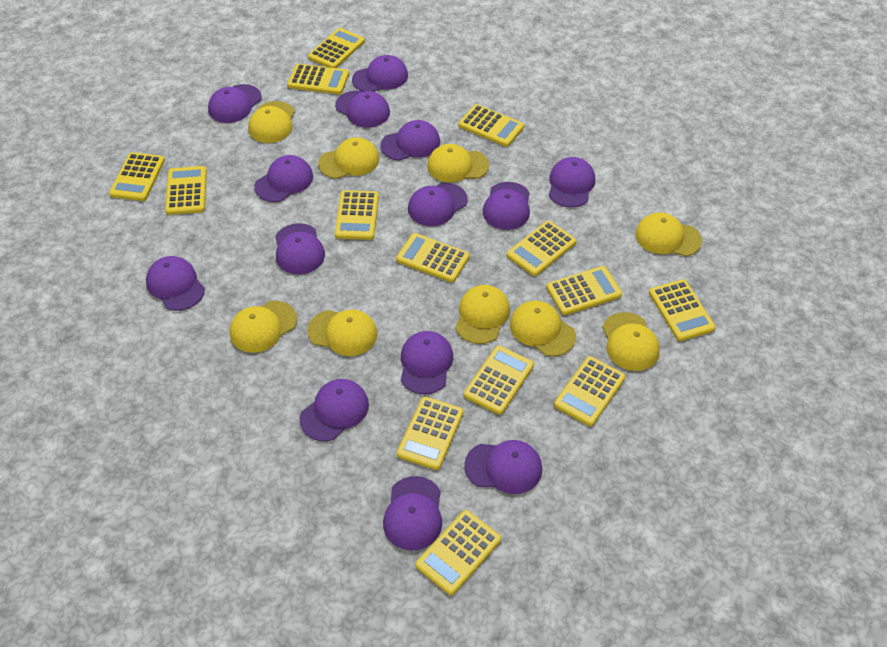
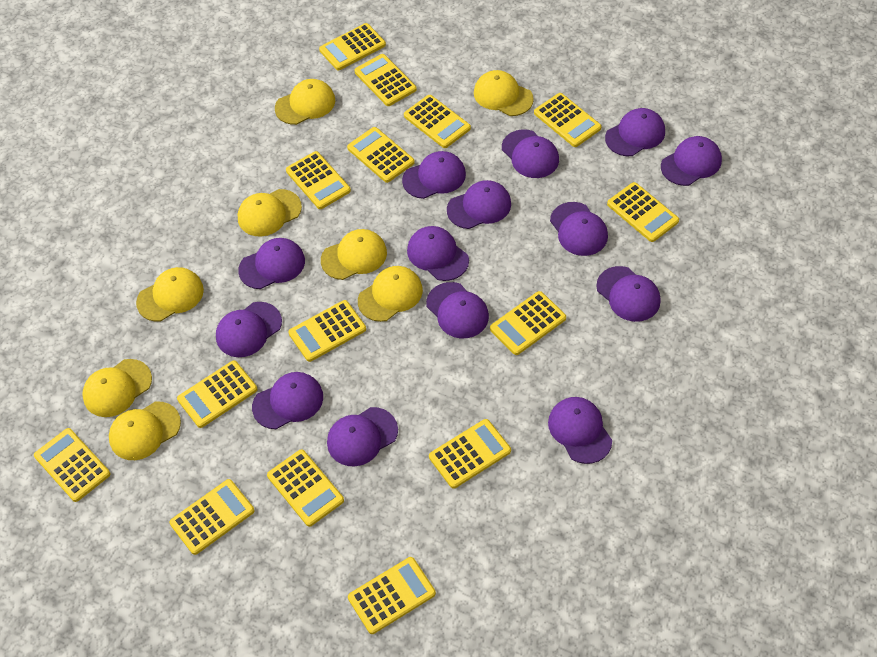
yellow calculator: [109,152,165,201] [165,166,207,215] [288,64,349,94] [308,28,365,68] [335,190,379,240] [396,233,470,282] [397,397,464,470] [416,510,501,595] [458,104,524,147] [464,345,534,415] [507,221,576,276] [546,266,622,315] [554,356,626,426] [649,279,716,341] = 14 -> [34,428,110,502] [169,479,255,555] [177,360,257,428] [267,449,344,527] [286,151,351,209] [288,300,366,362] [319,23,386,70] [347,127,415,183] [348,557,436,634] [354,54,417,106] [404,95,471,148] [429,419,511,489] [490,291,566,355] [534,93,602,147] [607,182,679,242] = 15
yellow cap: [230,301,297,353] [248,101,295,143] [307,310,377,356] [318,137,379,179] [427,144,489,182] [455,285,510,344] [510,301,576,357] [602,312,660,371] [635,212,702,257] = 9 -> [82,359,152,417] [109,402,181,460] [136,267,204,321] [238,189,302,237] [275,79,335,125] [321,229,387,280] [358,266,423,322] [474,70,534,116] = 8

